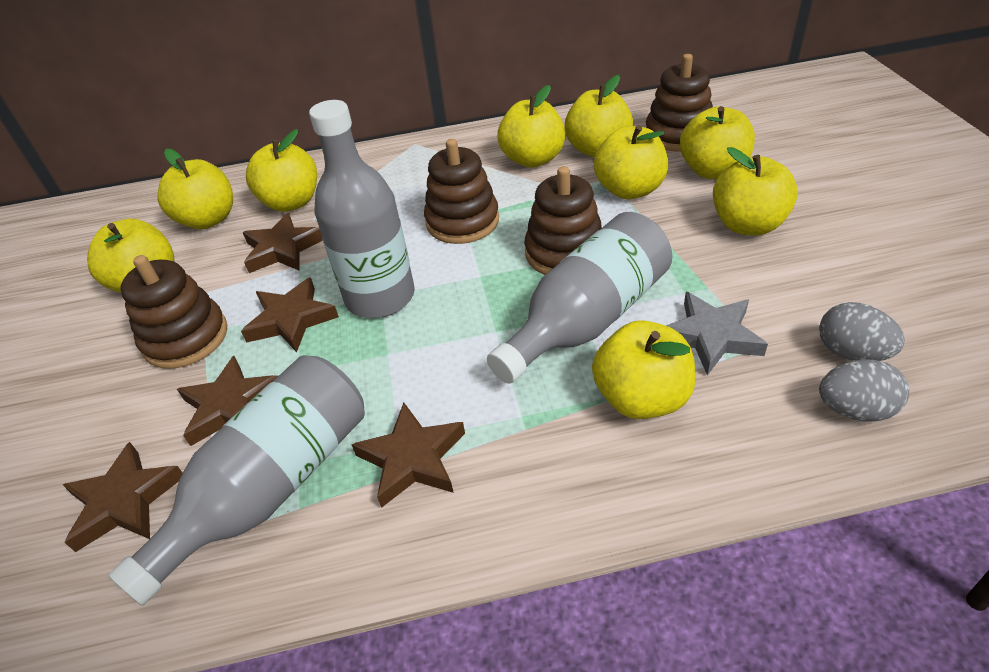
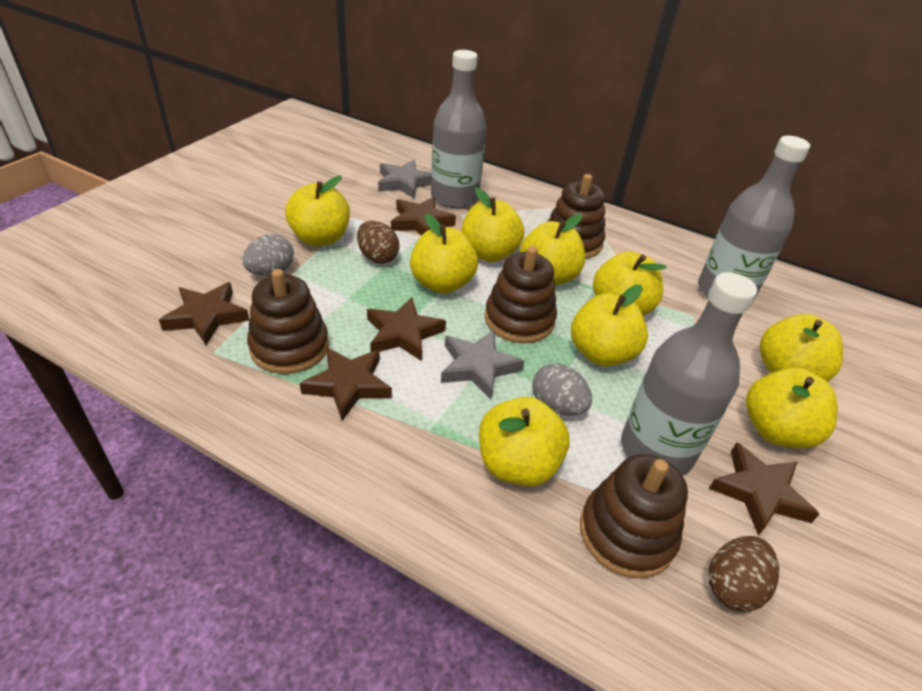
brown egg: none = 0 -> [357,221,400,264] [708,536,779,612] = 2
grey star: [666,292,768,376] = 1 -> [378,160,432,198] [441,330,524,399] = 2

